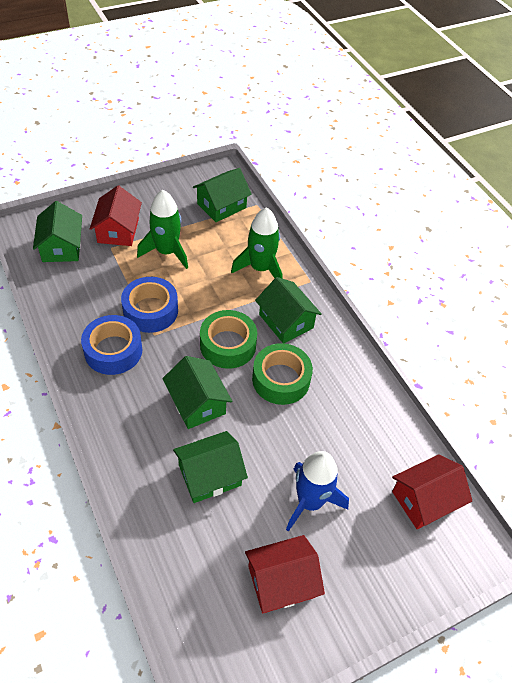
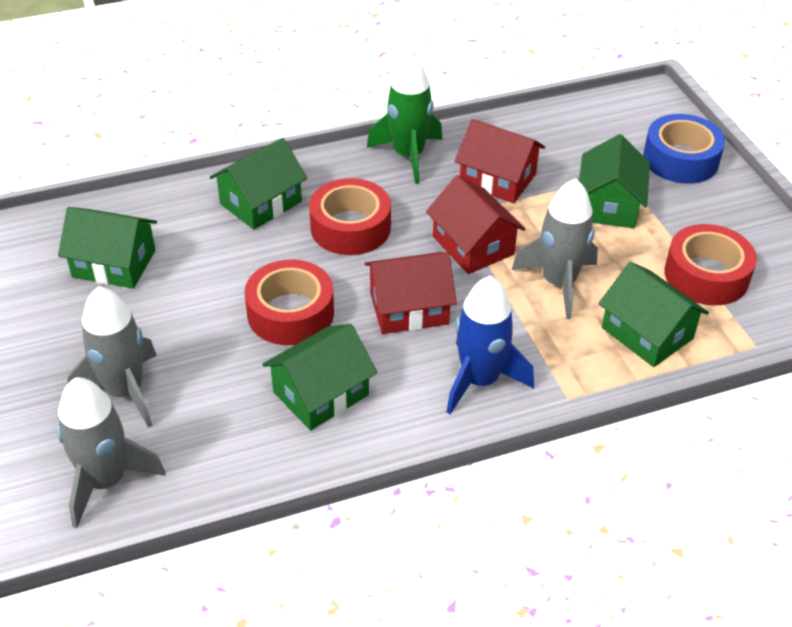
blue tape: [81,315,142,375] [121,277,178,333] = 2 -> [643,114,725,184] = 1
green rocket: [137,190,188,269] [231,207,283,279] = 2 -> [367,53,443,184] = 1
green tape: [200,310,257,369] [252,343,313,405] = 2 -> none = 0
grey rocket: none = 0 -> [57,377,166,528] [68,286,157,428] [512,178,598,319] = 3
red tape: none = 0 -> [245,259,334,345] [309,178,391,255] [664,224,757,305] = 3

